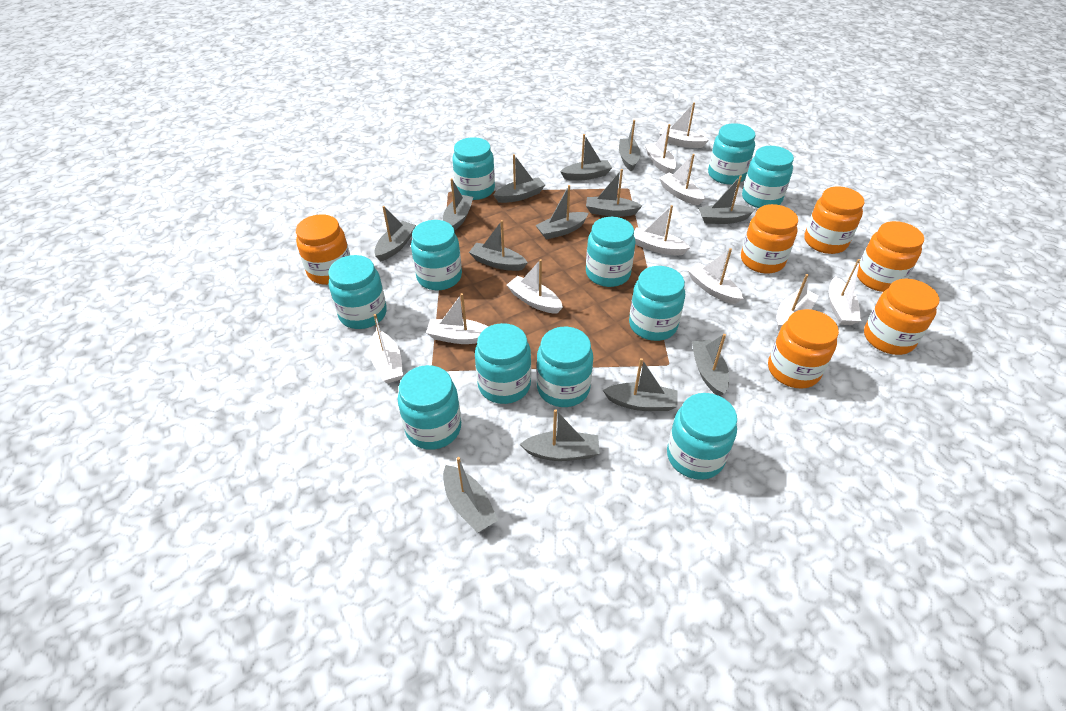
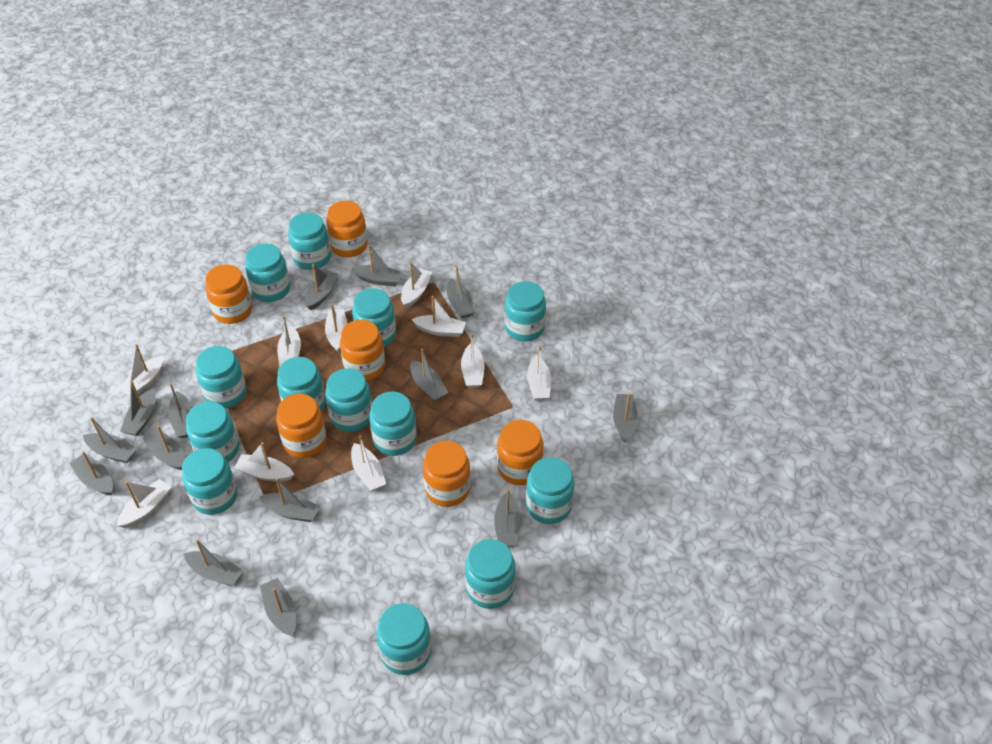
grey boat: [374,206,416,261] [443,178,473,231] [443,457,498,533] [469,220,528,271] [493,154,545,203] [520,409,600,461] [535,185,589,239] [560,134,612,181] [586,169,642,217] [603,358,678,411] [619,120,641,171] [692,334,729,396] [698,175,755,224] = 13 -> [69,451,113,496] [83,417,137,463] [120,380,156,436] [143,426,185,470] [168,383,193,438] [184,539,243,586] [260,478,320,522] [260,578,296,637] [305,264,339,310] [351,245,403,286] [410,349,448,401] [447,266,475,319] [494,489,521,546] [613,393,638,442] = 14
turquoise jar: [328,255,387,329] [398,365,461,450] [411,220,462,290] [452,137,495,200] [475,323,531,404] [537,326,593,407] [586,217,636,287] [629,266,685,341] [667,393,737,480] [708,123,755,185] [742,146,794,208] = 11 -> [182,448,237,515] [186,402,239,462] [196,346,246,408] [245,244,290,302] [277,357,326,411] [288,213,331,270] [325,368,372,432] [352,288,396,347] [369,391,417,456] [377,603,431,675] [465,539,516,609] [505,281,546,341] [526,457,574,524] = 13

